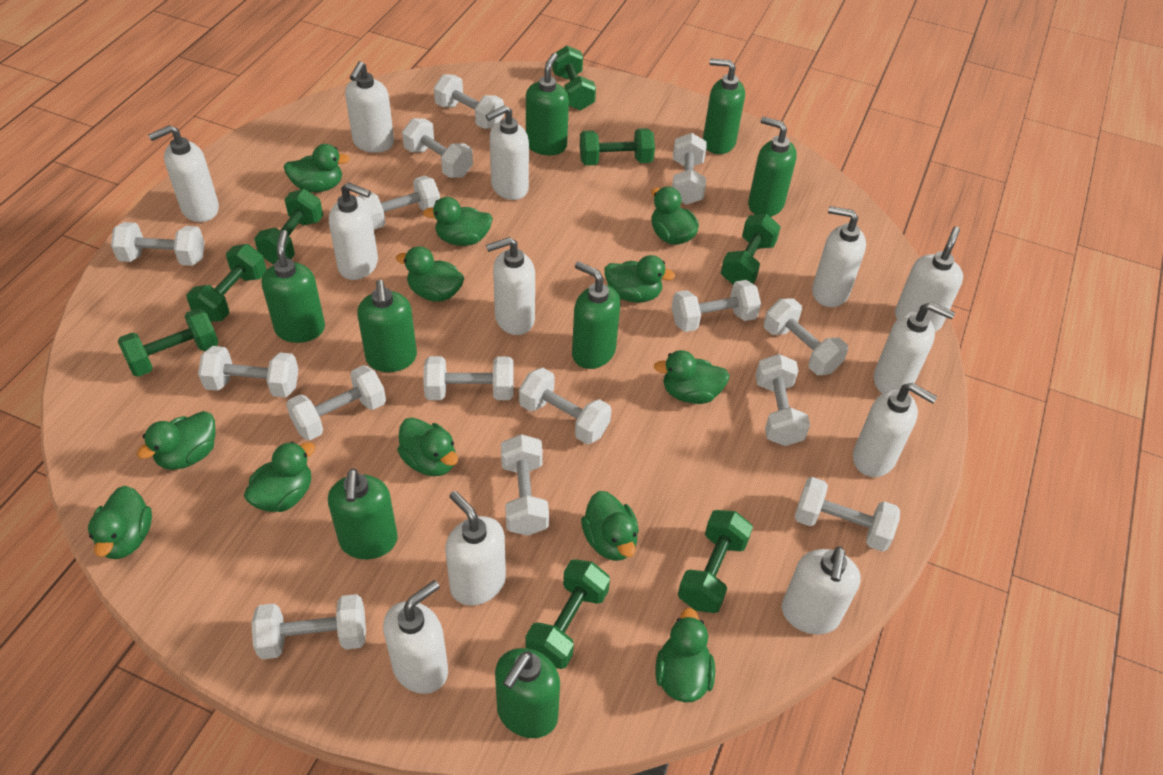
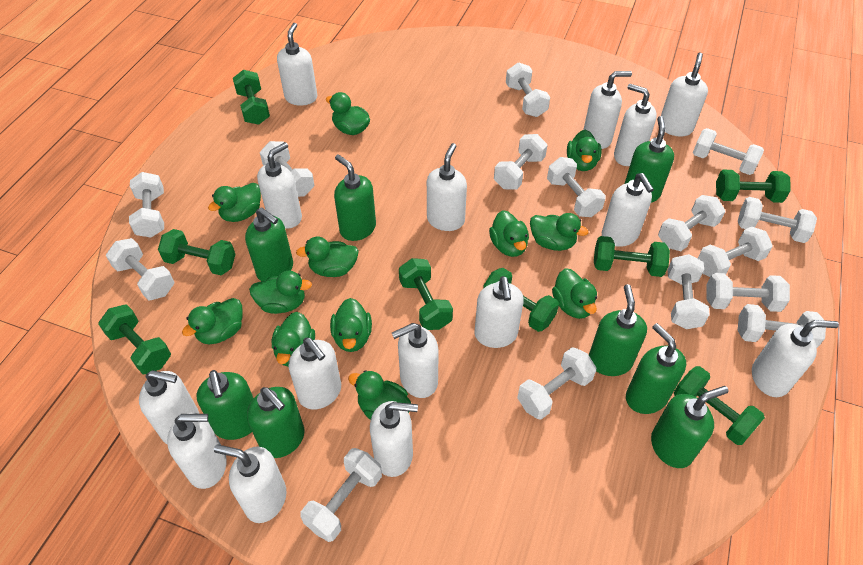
white soap dispenser: [148,125,219,222] [329,182,378,280] [345,61,394,153] [383,580,448,694] [445,491,506,605] [486,105,529,200] [486,237,535,335] [782,546,861,634] [812,206,866,307] [853,383,937,477] [874,302,955,394] [895,227,963,332] = 12 -> [139,370,199,444] [167,413,227,489] [214,444,287,523] [257,142,302,228] [277,23,317,106] [289,338,341,410] [370,401,418,477] [392,323,439,398] [427,143,467,231] [475,276,524,348] [583,71,632,149] [602,173,654,247] [614,84,657,166] [661,52,708,137] [752,320,839,397] = 15

